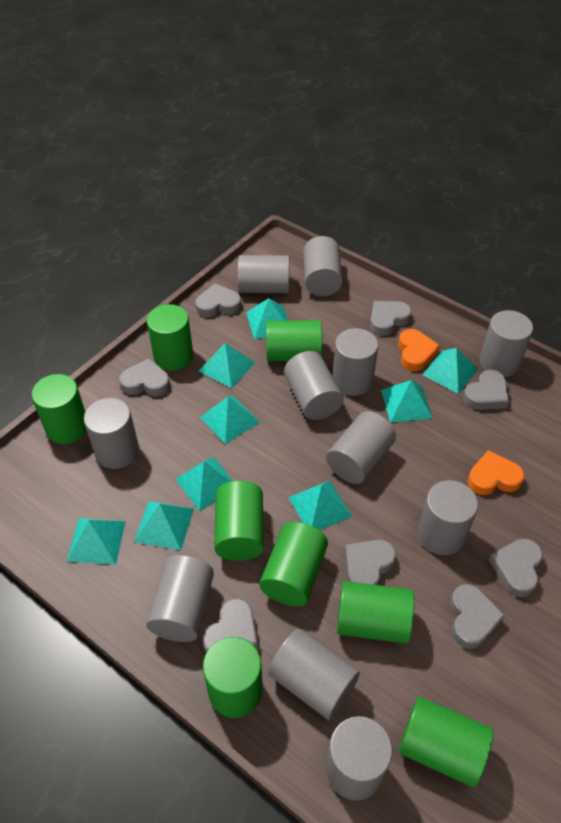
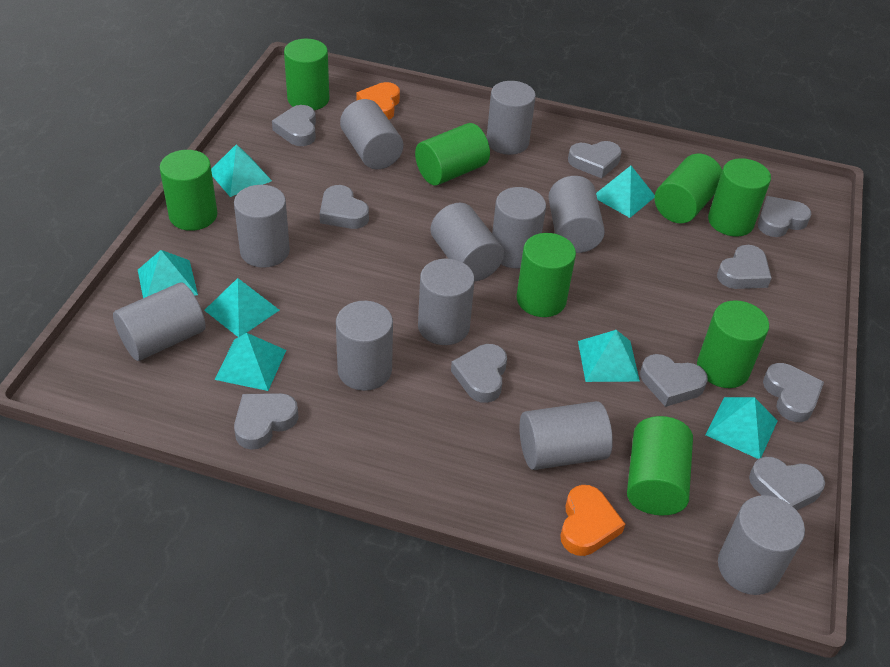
grey heart: [119,358,170,396] [195,283,241,317] [203,598,258,653] [345,540,396,585] [370,301,412,336] [450,584,505,649] [463,370,509,410] [489,538,543,597] = 8 -> [234,393,299,450] [272,105,316,146] [320,185,369,229] [451,344,507,403] [568,141,622,178] [640,354,708,407] [717,245,772,289] [749,457,825,510] [758,196,811,237] [763,363,824,422] = 10
turquoise pyramid: [67,518,126,565] [134,501,194,550] [176,457,233,511] [199,343,256,388] [200,396,260,444] [246,298,289,339] [288,480,352,530] [381,380,432,423] [422,348,478,394] = 9 -> [138,250,198,298] [204,278,279,337] [211,144,272,197] [214,333,286,391] [578,330,640,382] [596,166,655,218] [705,397,777,459] = 7

